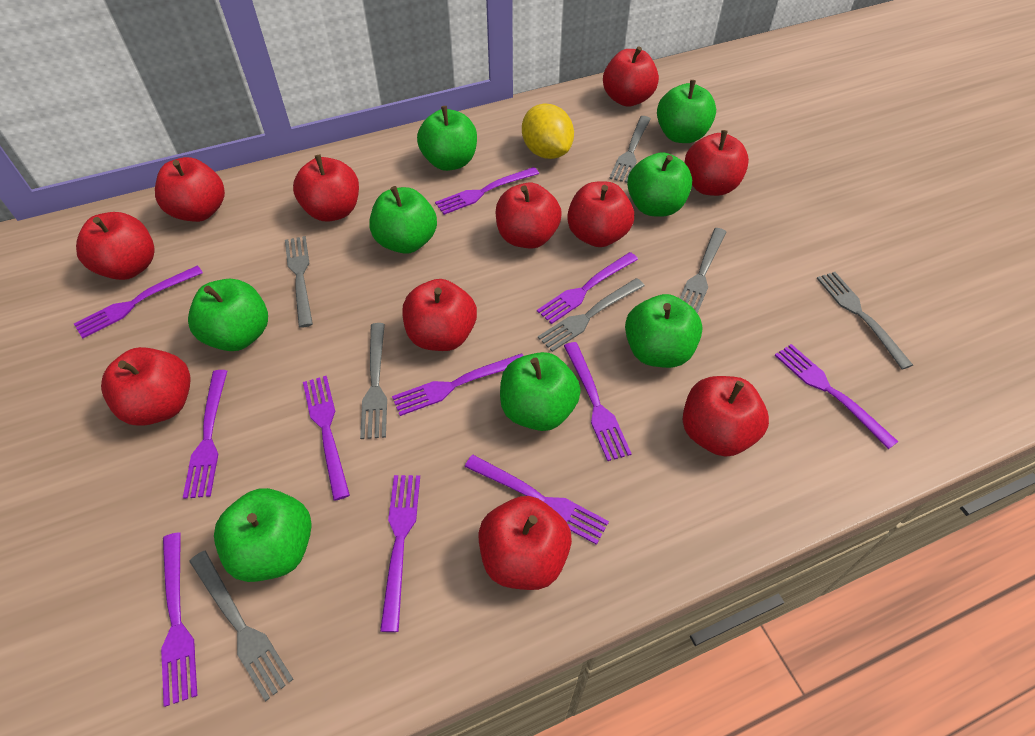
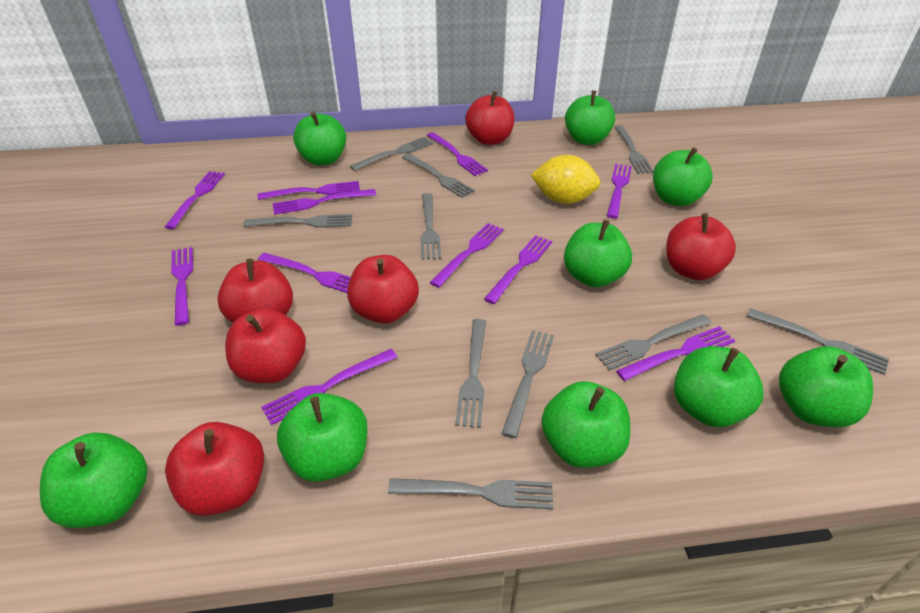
green apple: [188,279,268,351] [214,488,312,582] [369,186,437,254] [417,106,477,171] [500,352,581,431] [625,294,703,368] [627,152,692,217] [657,80,716,143] = 8 -> [40,433,147,528] [277,393,367,482] [293,111,346,165] [542,381,630,468] [564,220,632,287] [565,91,615,145] [653,147,713,206] [674,346,764,427] [779,346,873,428] = 9
grey fork: [189,551,293,701] [285,236,313,328] [360,323,387,439] [538,278,645,352] [609,116,651,183] [680,228,726,314] [817,272,913,369] = 7 -> [243,214,352,228] [350,137,433,171] [388,478,553,509] [402,154,475,198] [420,193,441,260] [455,319,486,428] [501,330,554,438] [595,314,712,371] [615,125,654,174] [747,308,889,375] = 10
red apple: [76,212,155,280] [101,347,191,426] [155,157,225,222] [293,155,359,222] [402,279,477,351] [478,496,572,590] [495,183,562,249] [567,181,634,247] [603,46,659,107] [683,376,769,457] [684,130,749,196] = 11 -> [165,422,264,516] [217,259,293,323] [225,308,306,383] [347,255,419,324] [465,91,515,145] [667,213,736,280] = 6

